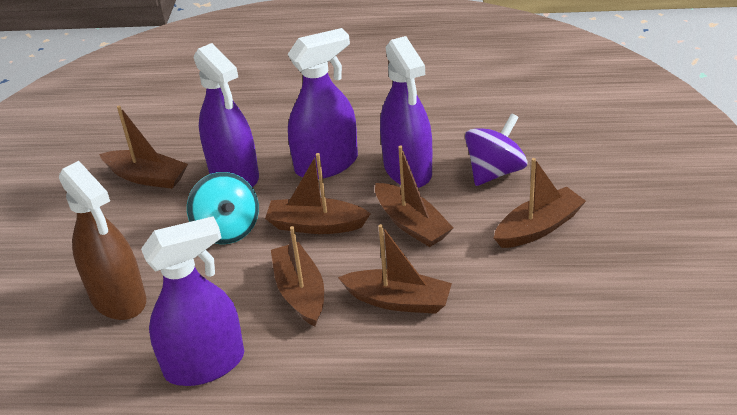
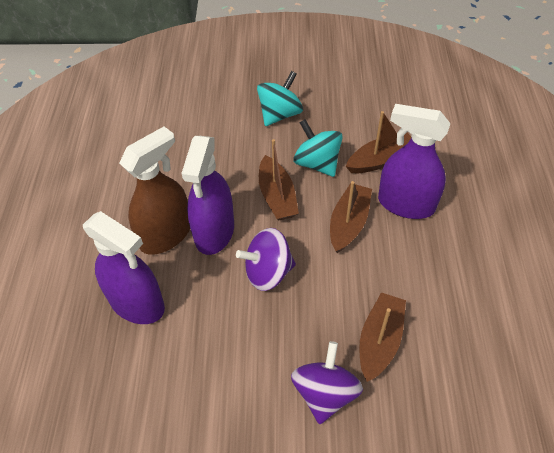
brown boat: [99,105,188,189] [265,153,371,234] [271,226,324,327] [338,224,452,314] [375,145,453,247] [494,158,586,248] = 6 -> [259,139,299,220] [330,181,372,253] [346,111,411,173] [359,293,406,382] = 4
purple spinning top: [465,113,527,186] = 1 -> [236,228,296,291] [291,341,363,424] = 2
purple spray bottle: [141,216,244,386] [193,43,259,187] [288,28,358,179] [380,36,432,188] = 4 -> [83,211,165,324] [181,136,234,255] [378,104,451,219] = 3
turquoise spinning top: [187,172,259,244] = 1 -> [257,71,303,126] [293,119,343,177] = 2

